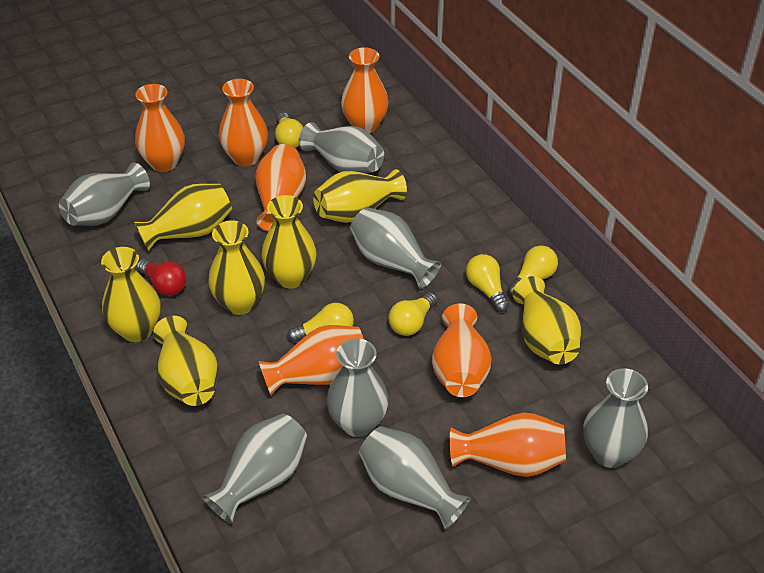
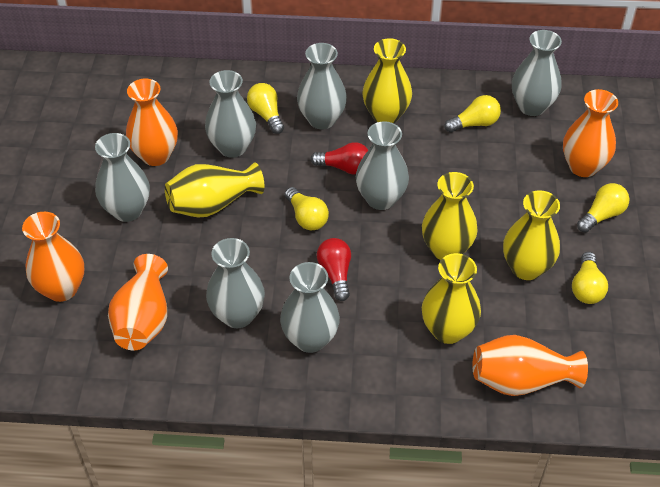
orange vase: [135,84,185,172] [219,79,268,166] [256,144,306,232] [259,325,364,395] [341,47,389,133] [432,303,492,397] [450,413,566,477] = 7 -> [22,212,84,302] [108,254,168,350] [126,79,178,166] [472,335,588,396] [563,89,618,177] = 5
red light bulb: [137,259,186,296] = 1 -> [311,142,368,174] [317,238,351,301] = 2
yellow vase: [101,247,161,342] [134,184,232,251] [153,316,219,406] [208,220,265,315] [262,195,317,289] [313,169,407,223] [512,276,581,364] = 7 -> [165,162,264,218] [362,38,412,123] [422,172,478,260] [422,253,481,344] [503,190,560,280] = 5

